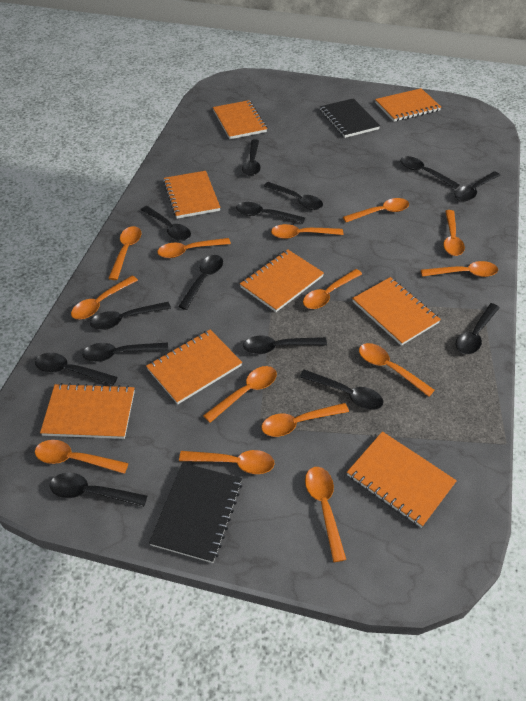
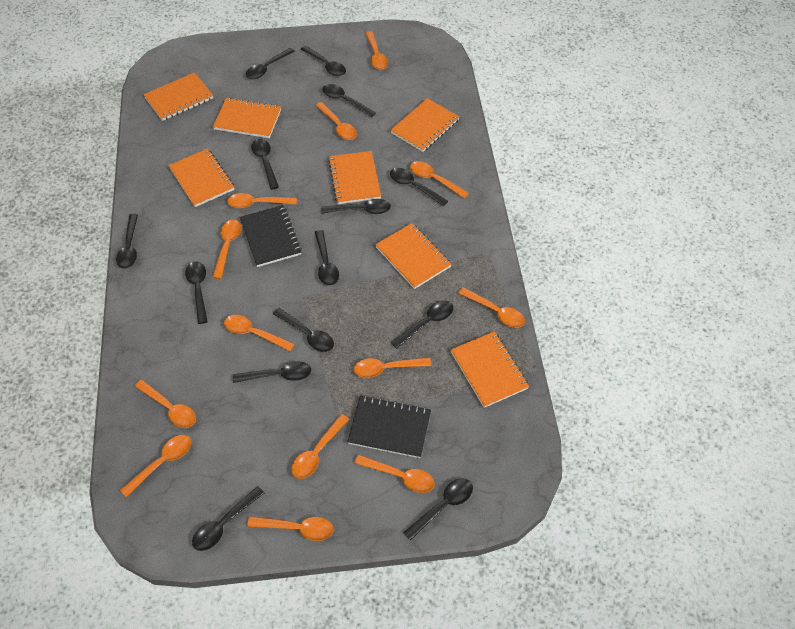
orange notebook: [40,383,135,439] [146,330,242,404] [163,171,220,219] [213,100,267,139] [240,250,324,312] [347,431,457,528] [352,277,441,346] [375,88,441,122] = 8 -> [143,72,213,121] [168,149,235,207] [213,97,281,138] [328,151,381,204] [375,223,452,289] [391,98,459,152] [451,331,529,408] = 7
orange spoon: [35,440,128,474] [71,275,138,319] [108,226,141,280] [157,238,231,258] [179,450,274,474] [203,366,277,423] [261,403,349,437] [271,224,343,239] [303,269,362,309] [305,467,346,562] [343,198,409,222] [359,343,435,397] [421,261,498,277] [443,210,465,256] = 14 -> [120,435,191,497] [135,379,196,428] [213,220,241,279] [224,315,294,351] [227,193,297,208] [247,516,333,541] [292,414,349,479] [315,102,357,140] [354,357,431,378] [354,454,435,493] [366,31,388,70] [410,161,469,199] [458,287,525,328] = 13

